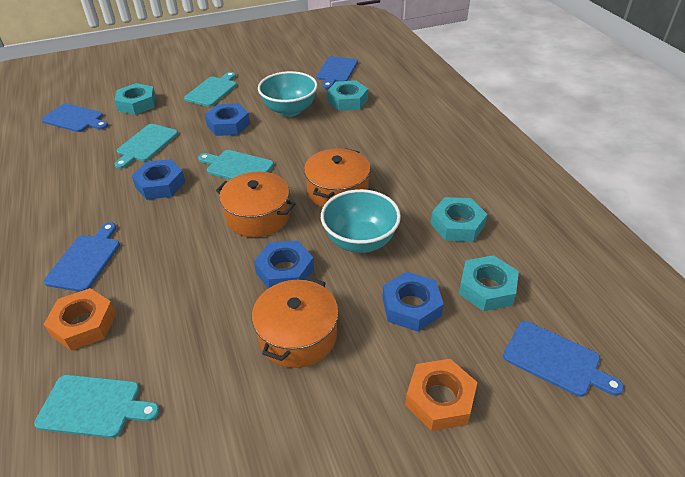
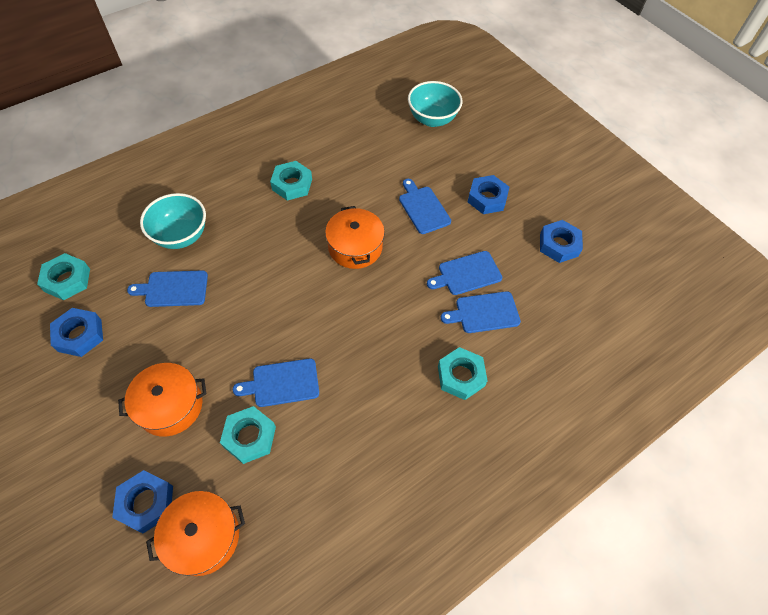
blue cutting board: [41,103,108,132] [44,222,120,292] [316,56,358,89] [503,321,624,397] = 4 -> [127,270,208,307] [233,358,319,407] [399,179,451,234] [427,251,502,295] [441,291,521,333] = 5
orange nut: [44,288,116,351] [405,359,477,431] = 2 -> none = 0
turquoise cutting board: [34,375,160,438] [115,124,178,169] [184,72,237,107] [198,150,274,180] = 4 -> none = 0

